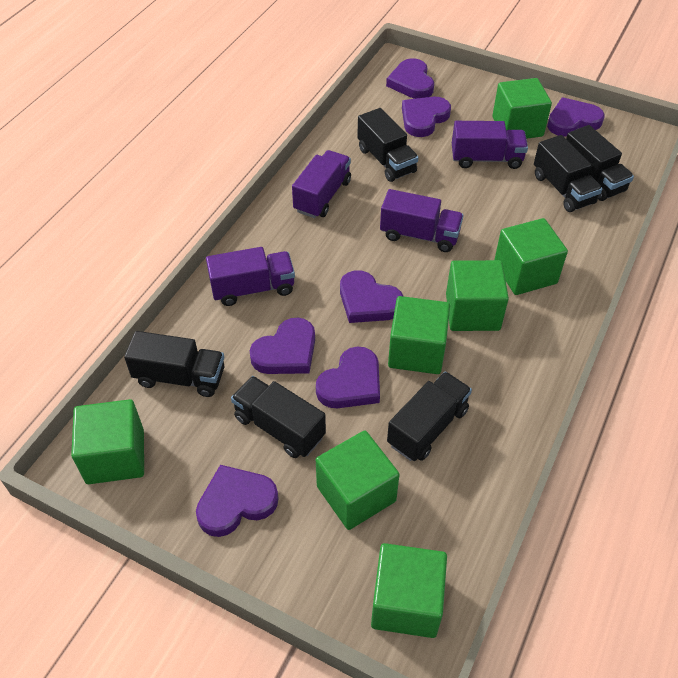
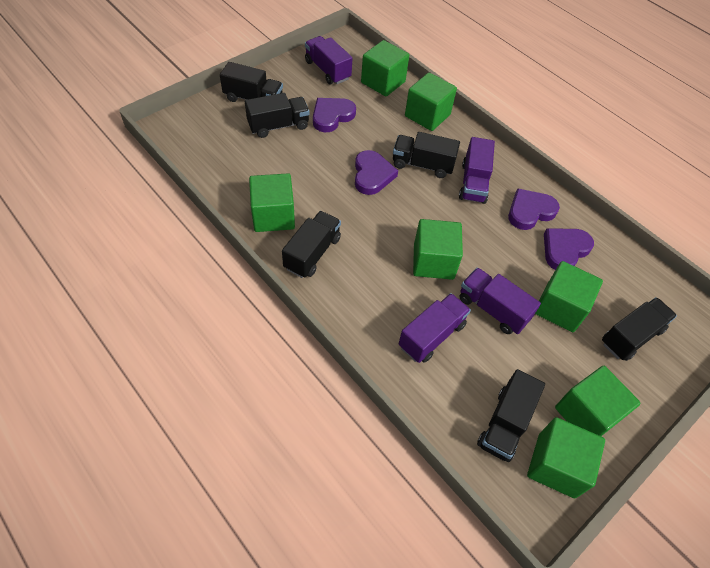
purple heart: [196,465,279,537] [249,318,315,374] [316,346,380,408] [340,270,403,323] [386,58,434,99] [402,97,451,137] [547,97,605,137] = 7 -> [313,98,356,132] [355,150,398,195] [508,188,560,230] [544,228,594,270] = 4

